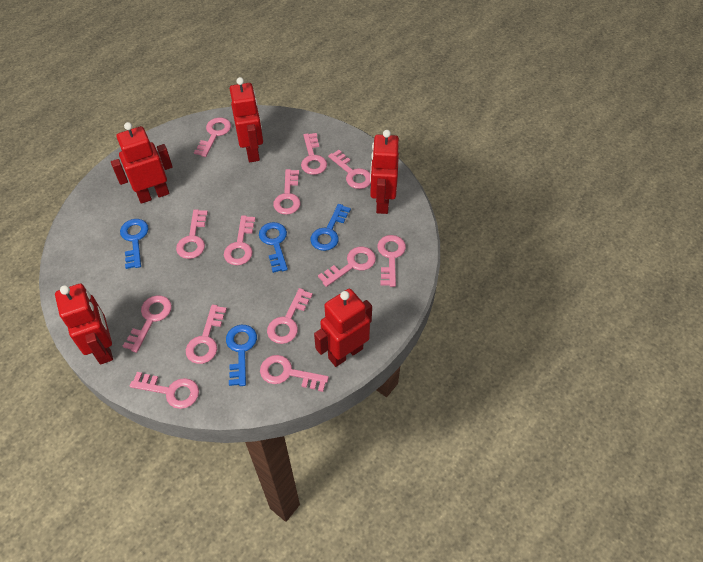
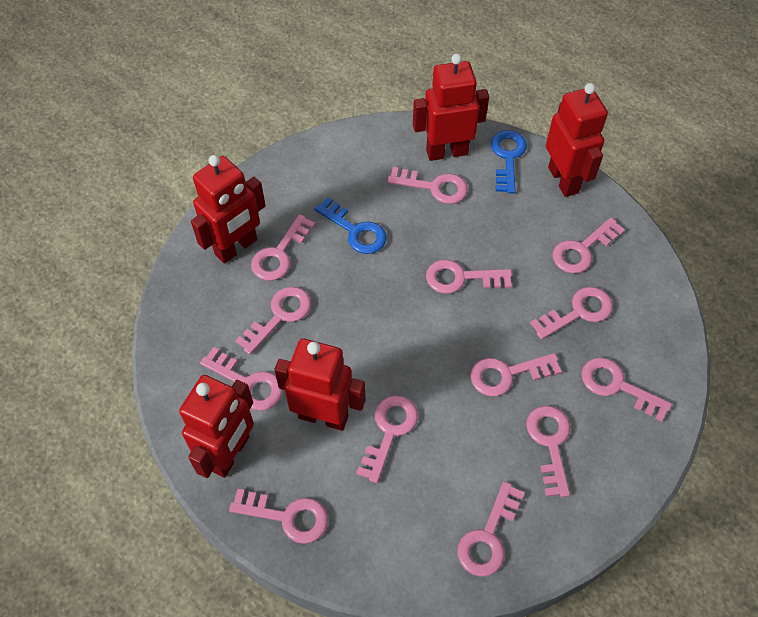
blue key: [120,219,149,269] [226,325,257,386] [259,222,288,273] [310,204,351,251] = 4 -> [315,197,387,254] [491,130,527,193] = 2

